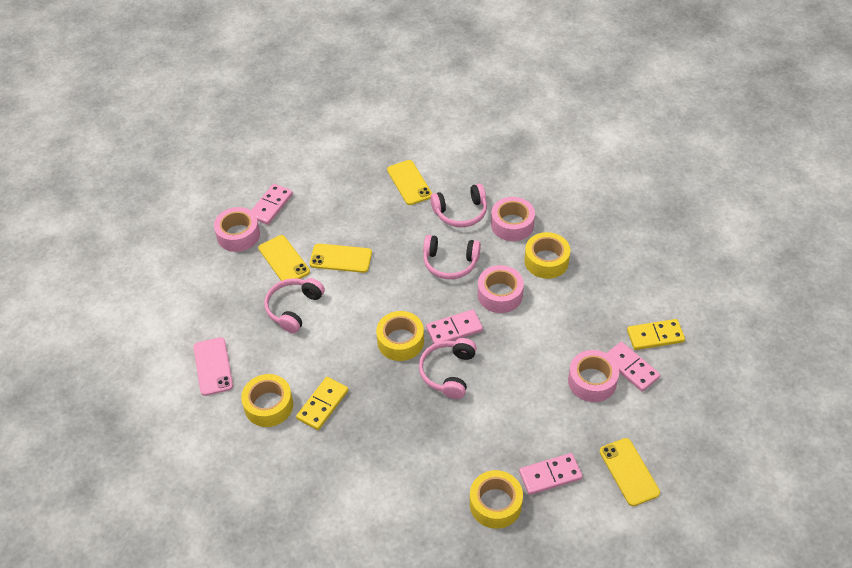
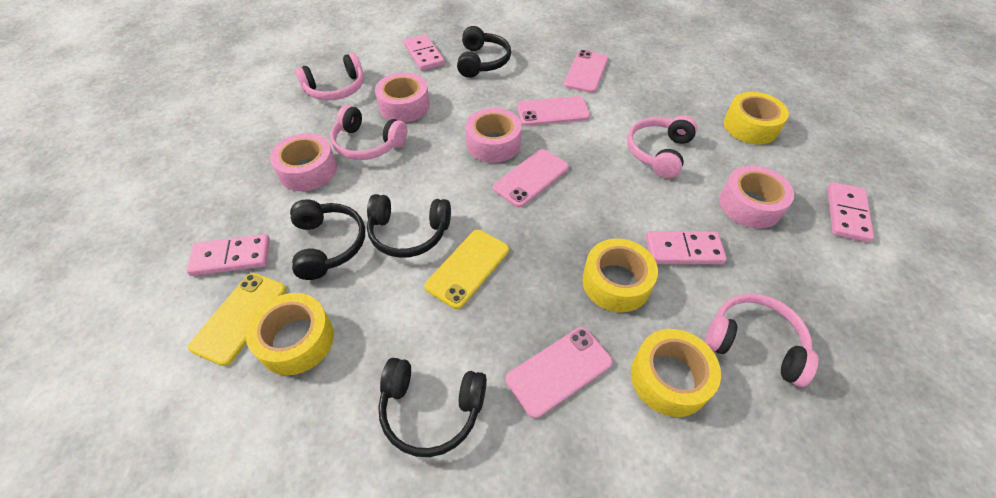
black headphones: none = 0 -> [290,199,365,280] [367,194,451,258] [378,358,487,457] [457,26,511,78] = 4
pink phone: [193,337,233,396] = 1 -> [493,149,569,207] [506,327,613,418] [517,96,590,126] [564,50,608,93] = 4
yellow domino: [296,377,348,430] [627,319,685,350] = 2 -> none = 0
yellow phone: [259,235,310,281] [310,243,372,273] [387,160,432,205] [600,438,660,506] = 4 -> [188,273,286,366] [425,230,509,309] = 2

